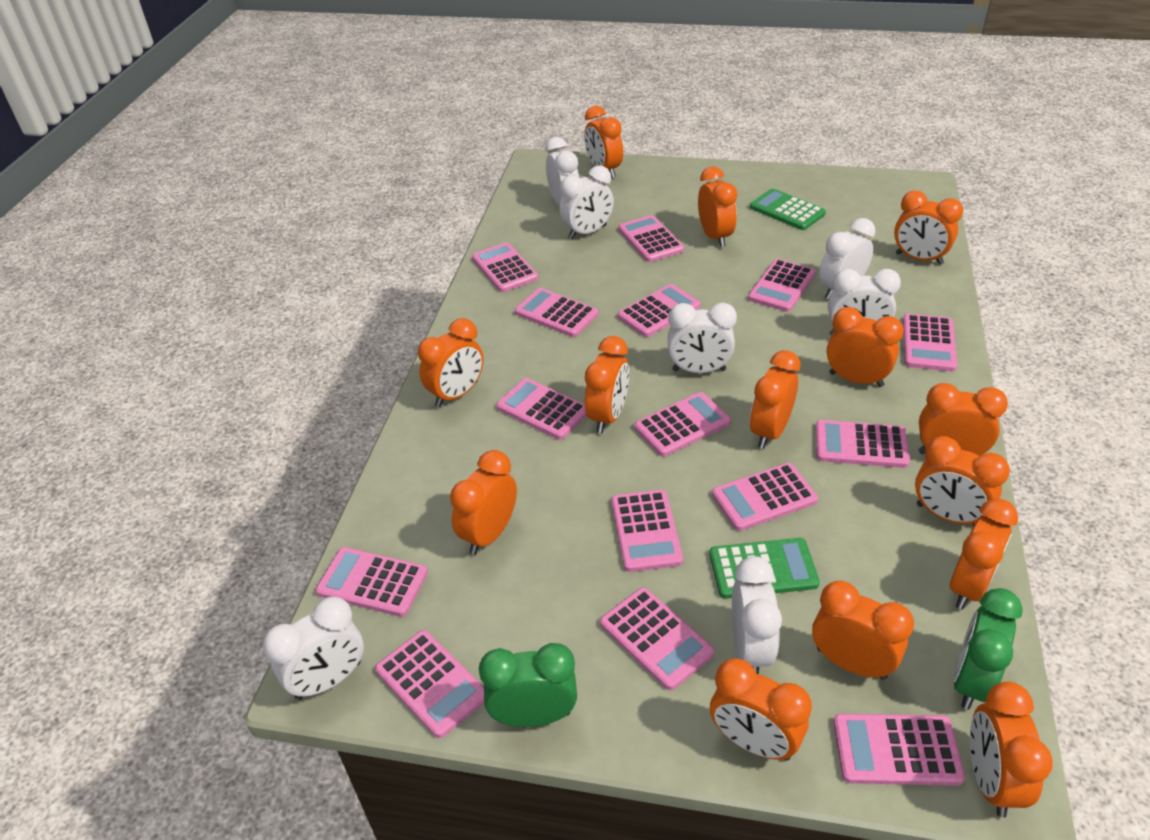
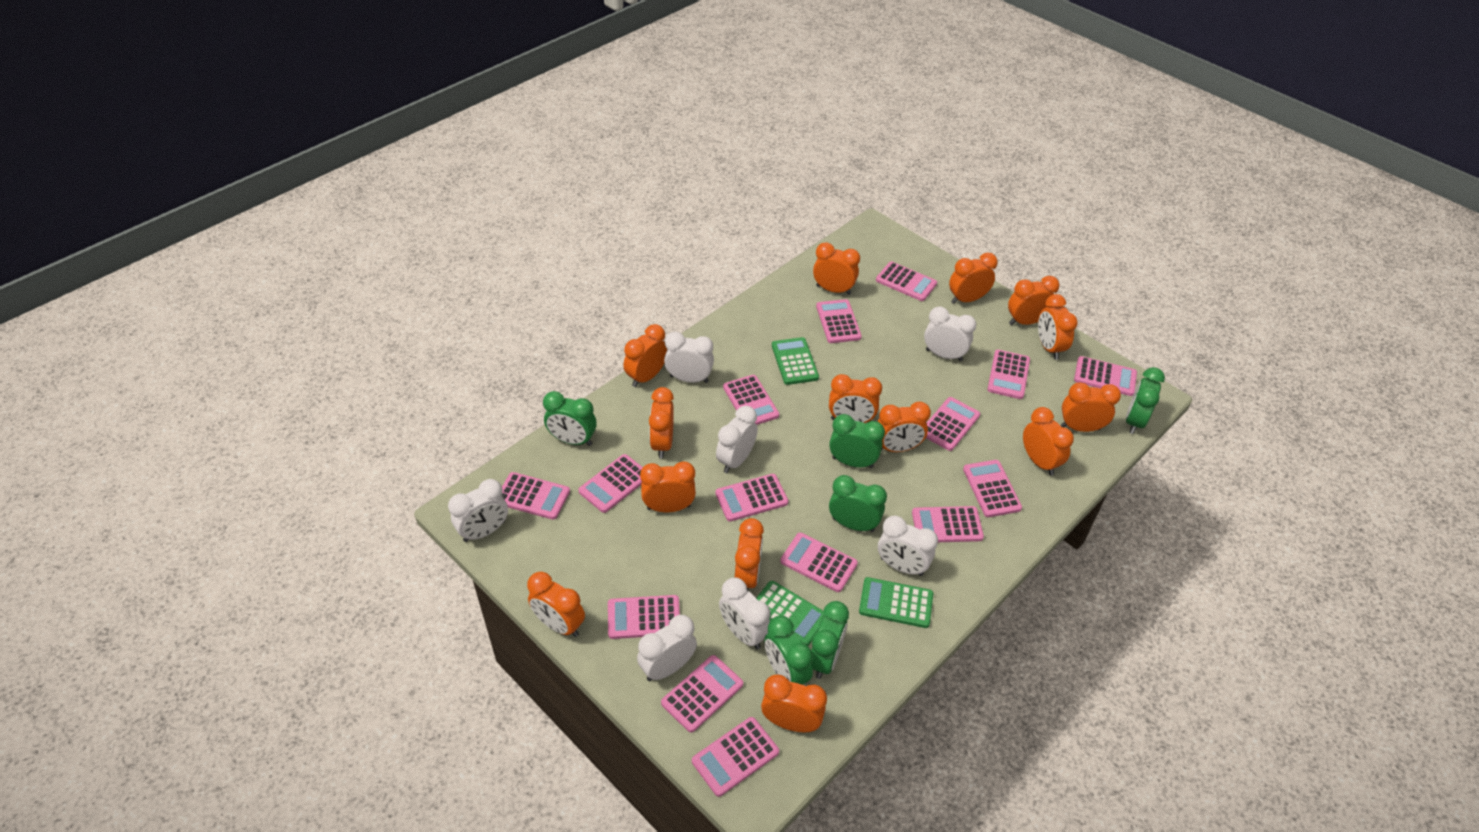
green calculator: [709,538,820,599] [750,189,826,230] = 2 -> [756,581,824,646] [772,337,819,385] [859,577,933,628] = 3
green clock: [479,643,577,727] [953,588,1023,710] = 2 -> [543,391,597,446] [764,616,813,685] [811,601,849,679] [829,414,885,468] [829,475,887,532] [1126,367,1165,434] = 6

